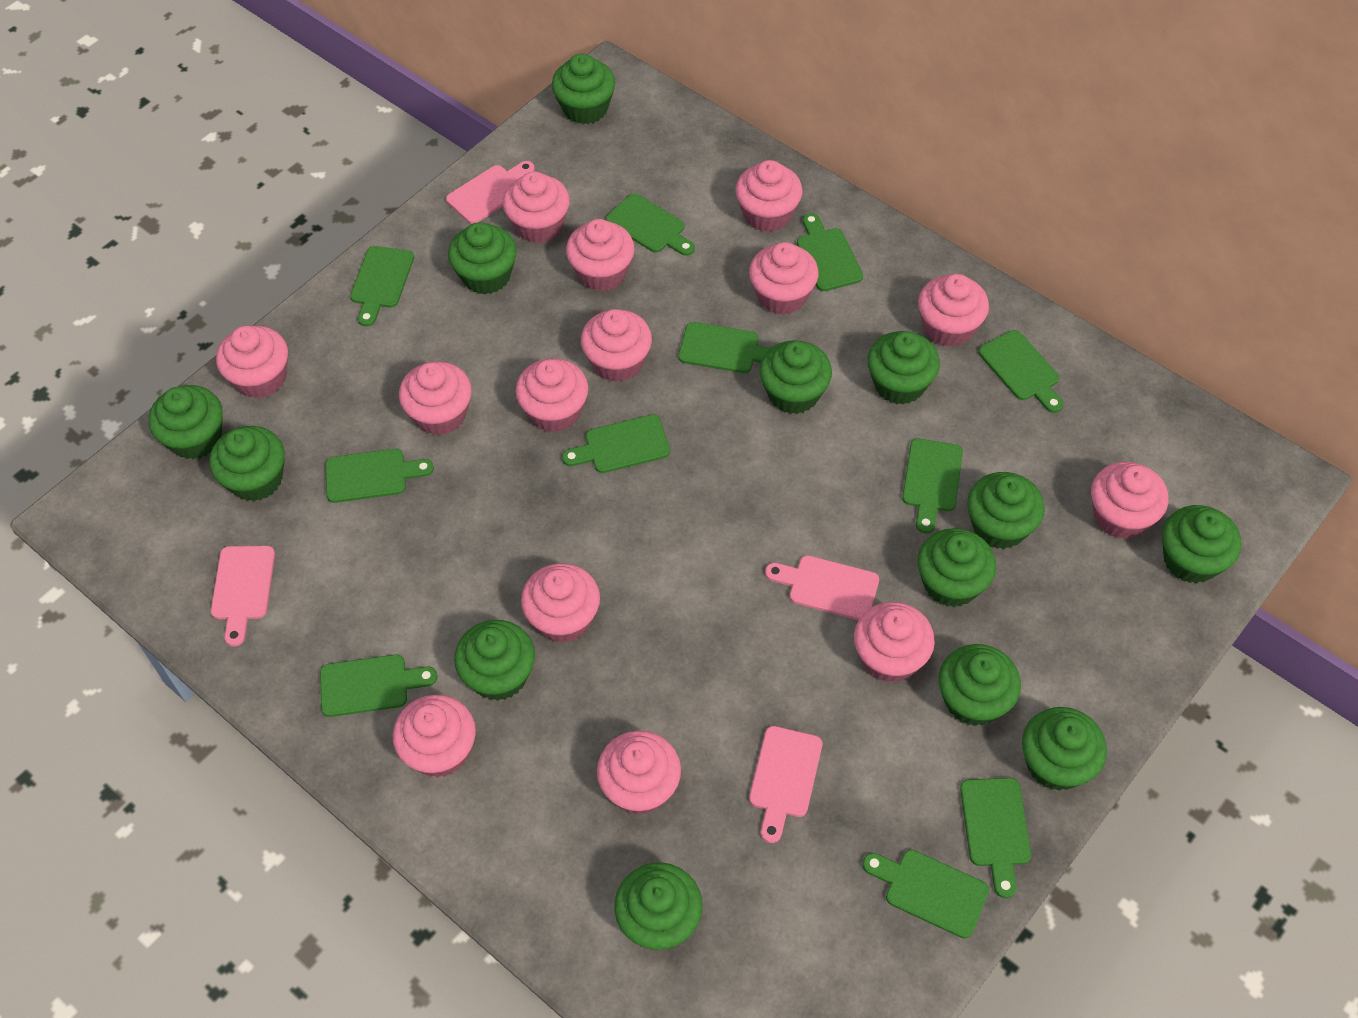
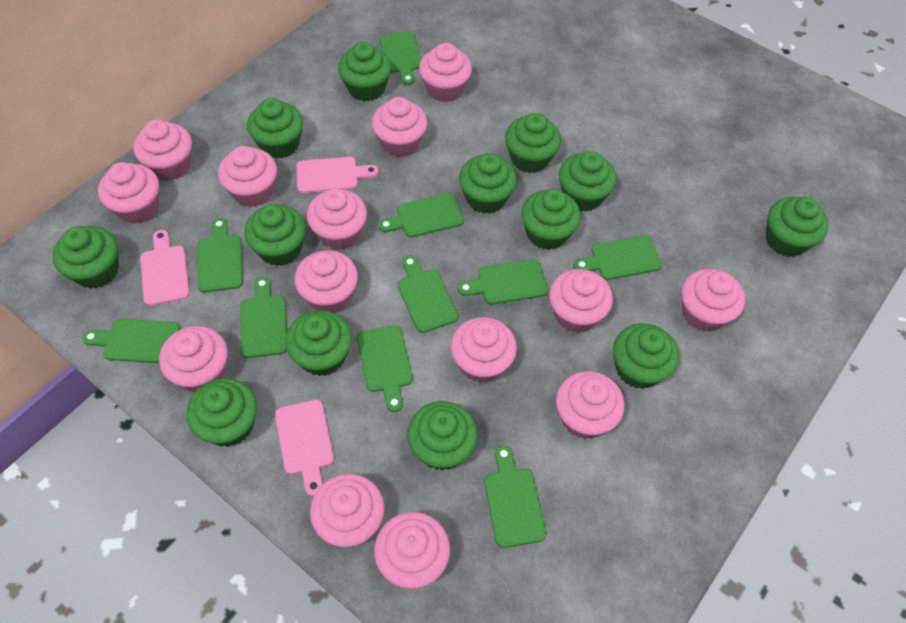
green cutting board: [320,654,438,717] [325,449,434,503] [350,246,414,326] [562,415,670,473] [606,193,695,256] [678,322,771,373] [797,213,863,291] [862,850,989,938] [902,439,963,533] [960,778,1031,898] [978,330,1063,413] = 11 -> [82,319,180,363] [198,218,243,292] [240,277,287,358] [357,325,413,412] [379,31,421,85] [379,193,464,238] [397,255,458,333] [458,260,548,304] [484,445,546,548] [574,235,662,280] = 10
pink cutting board: [211,546,275,647] [446,161,535,224] [749,726,822,843] [765,555,879,620] = 4 -> [140,230,190,306] [275,400,334,496] [296,157,379,193] = 3

